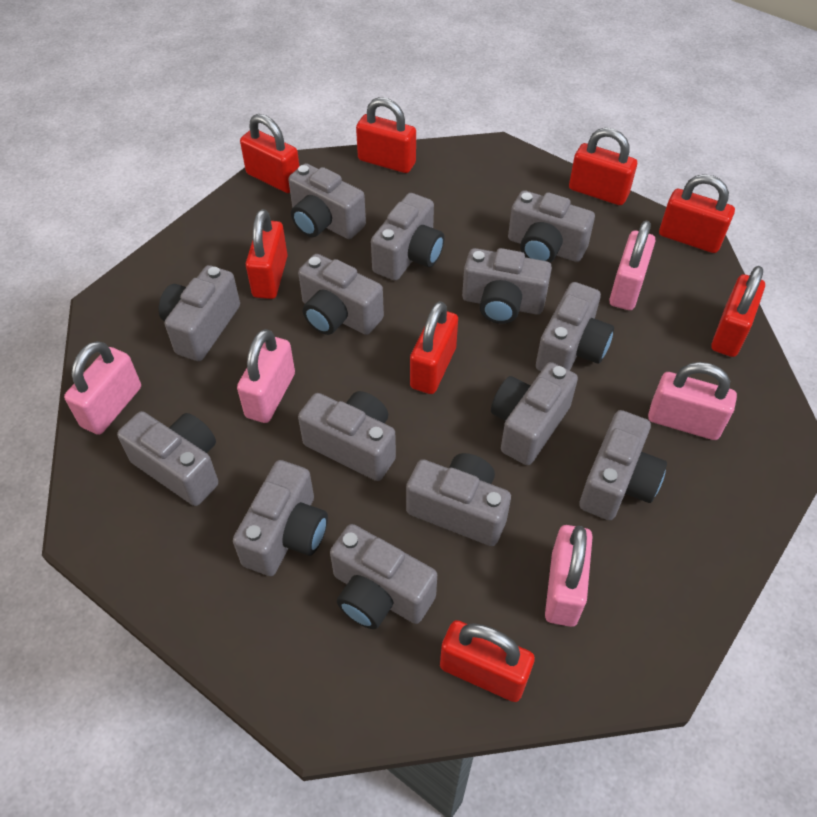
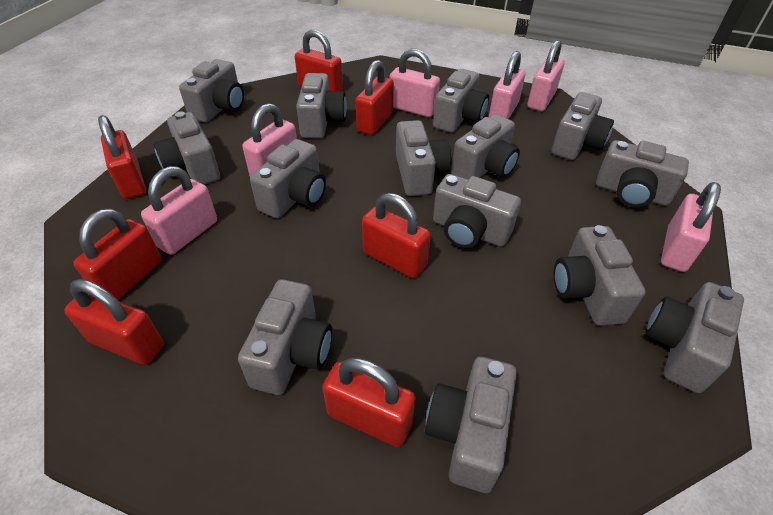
pink padlock: [64,341,141,435] [237,329,295,423] [545,525,593,627] [609,221,655,310] [648,362,737,440] = 5 -> [141,166,217,255] [242,103,297,176] [389,49,440,117] [489,51,525,119] [528,40,564,111] [661,182,721,272] = 6
red padlock: [240,114,299,193] [246,209,288,299] [356,97,416,173] [410,301,458,394] [440,620,535,702] [569,128,637,205] [659,174,735,253] [711,266,765,357] = 8 -> [64,279,164,365] [73,208,162,300] [98,115,146,199] [295,30,343,91] [322,358,416,447] [356,60,394,135] [362,193,431,278] = 7

